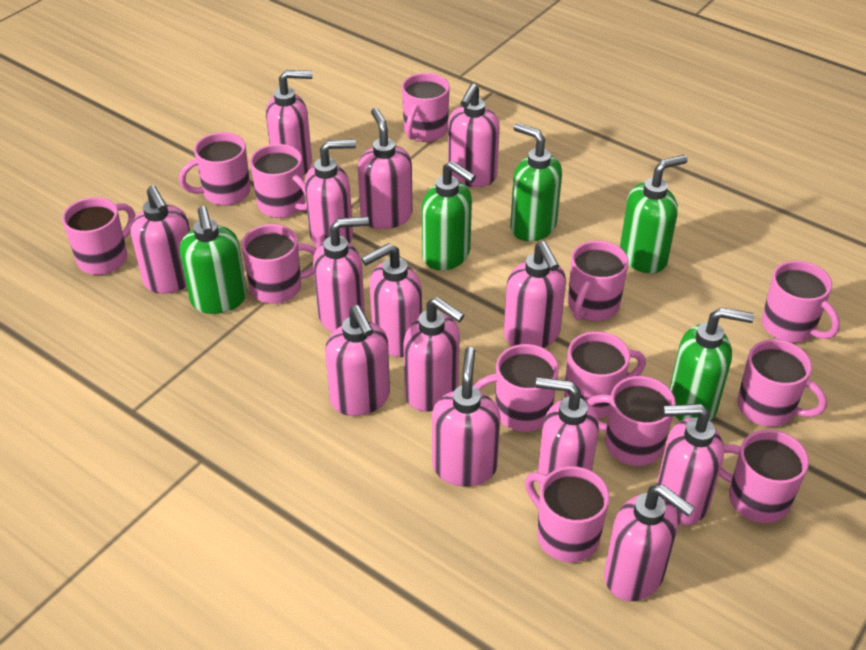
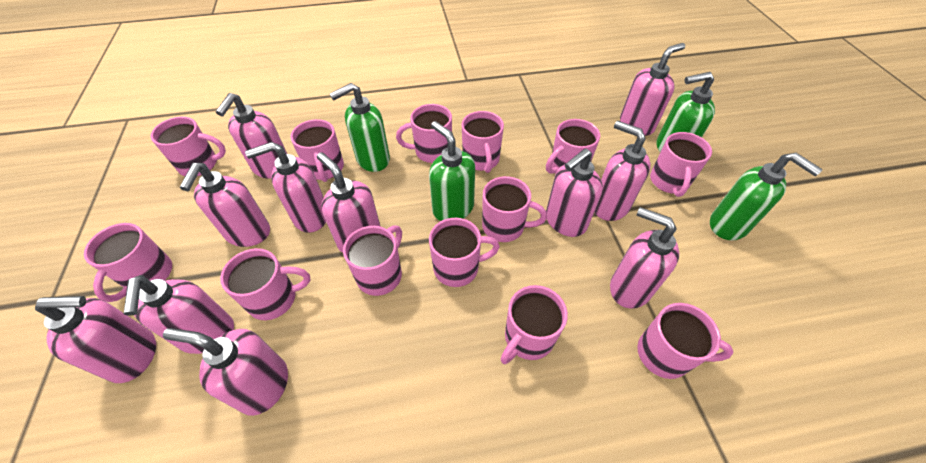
green soap dispenser: [180,206,247,314] [422,161,476,270] [510,123,562,241] [620,155,688,273] [669,307,754,421] = 5 -> [330,83,390,172] [429,121,475,221] [657,72,715,152] [710,153,823,240] = 4
pink soap dispenser: [130,185,190,294] [266,70,313,175] [305,139,356,248] [313,217,369,333] [325,305,390,416] [358,108,413,229] [361,243,422,357] [403,297,464,412] [432,347,501,486] [448,84,500,187] [504,241,566,348] [536,377,599,488] [604,484,695,601] [656,404,724,525] = 14 -> [35,296,156,383] [124,275,234,354] [163,328,288,416] [180,163,270,247] [216,93,287,179] [245,142,326,233] [317,152,380,253] [546,148,603,237] [594,121,651,221] [610,207,679,308] [620,43,685,136] = 11

